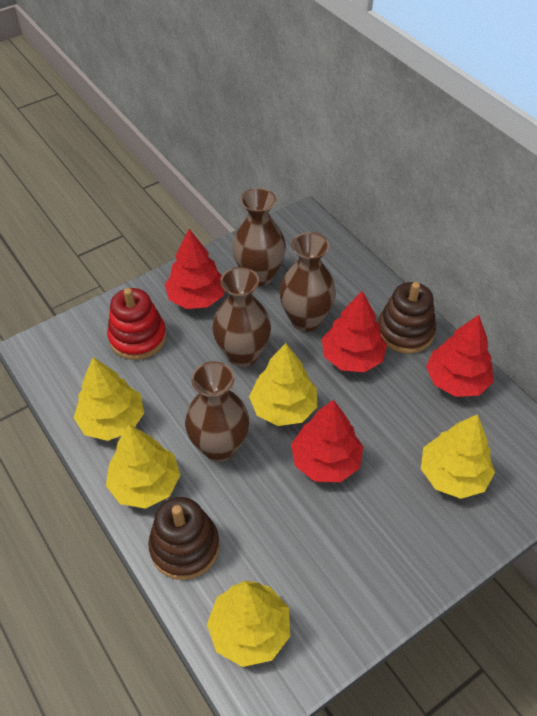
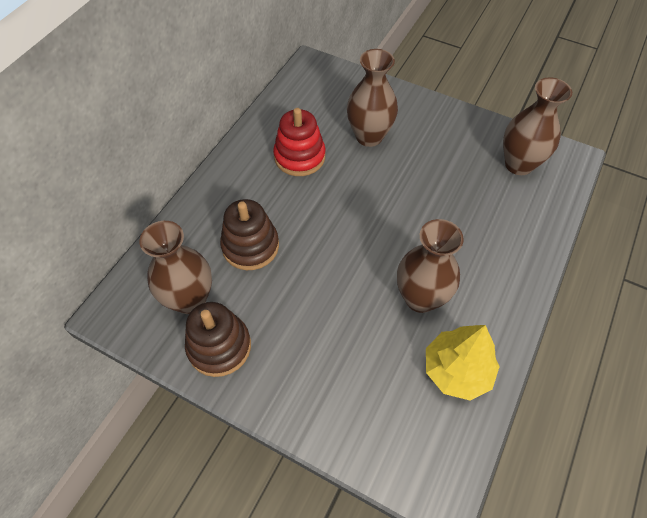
red tree: [165,229,224,309] [291,400,363,482] [322,291,387,372] [426,315,494,397] = 4 -> none = 0
yellow tree: [74,357,144,441] [106,425,180,509] [207,581,290,667] [249,343,317,426] [421,414,495,499] = 5 -> [426,325,500,400] = 1

